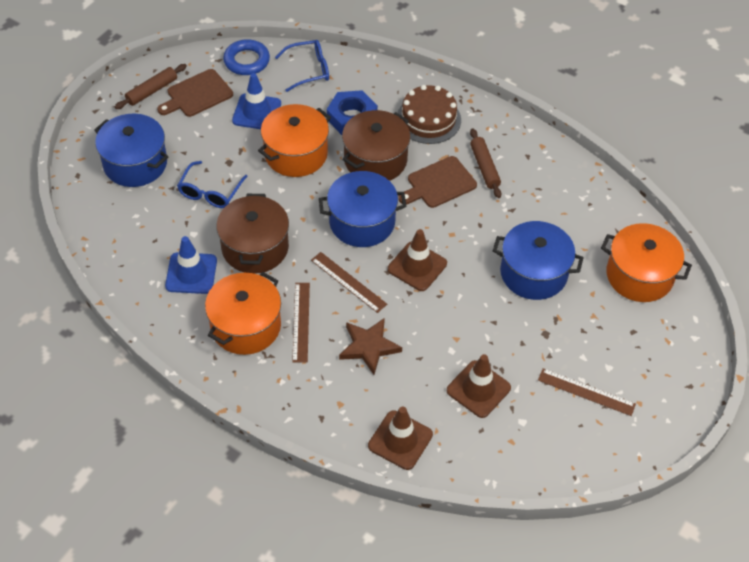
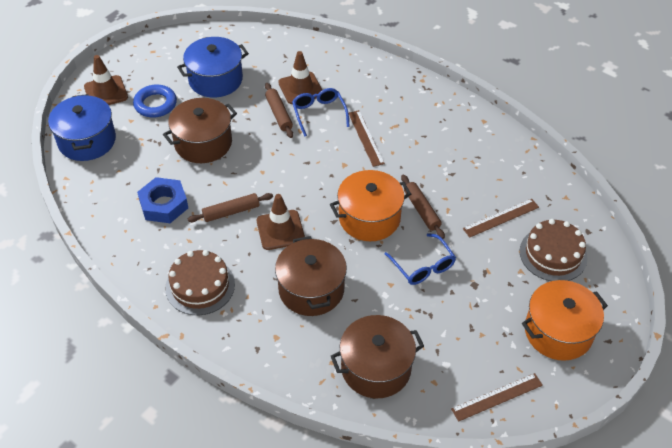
blue pot: [94,114,168,187] [319,171,407,247] [493,221,584,300] = 3 -> [48,94,116,161] [177,37,249,97] = 2
blue traffic cone: [165,236,217,294] [232,73,281,129] = 2 -> none = 0
brown cake: [397,85,461,144] = 1 -> [165,250,235,315] [520,219,588,281] = 2
brown cutting board: [157,69,233,117] [398,156,477,208] = 2 -> none = 0
brown pot: [216,194,289,274] [342,110,410,181] = 2 -> [163,98,237,163] [275,236,347,316] [331,315,424,398] = 3
brown rolling pin: [115,64,187,109] [470,128,502,198] = 2 -> [188,193,273,222] [265,83,293,138] [401,175,445,239] = 3
brown star: [339,318,402,375] = 1 -> none = 0
orange pot: [205,272,281,355] [258,104,331,177] [601,223,692,302] = 3 -> [330,170,411,241] [522,280,608,361] = 2

